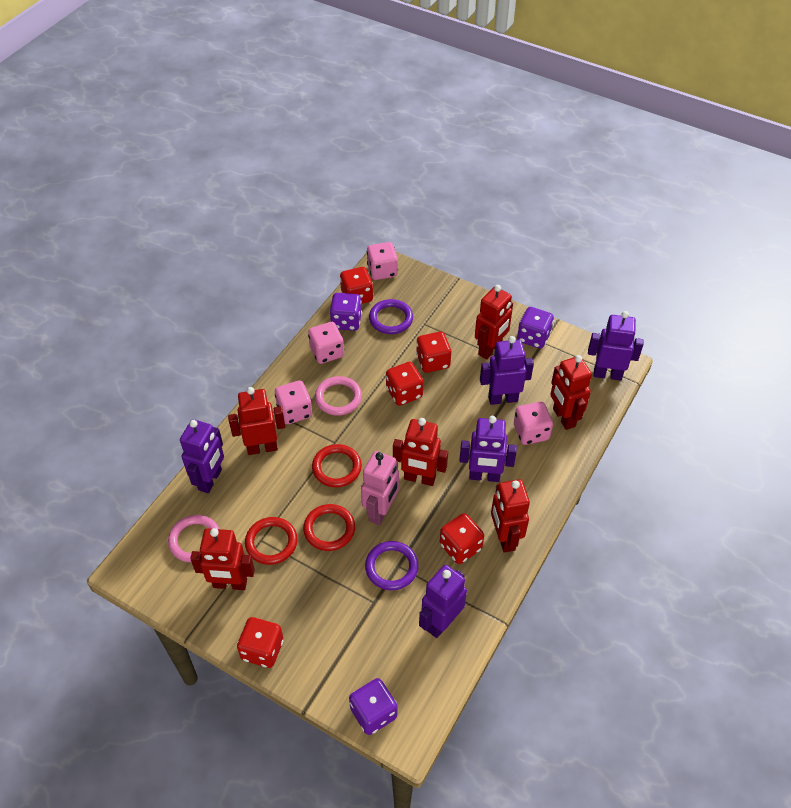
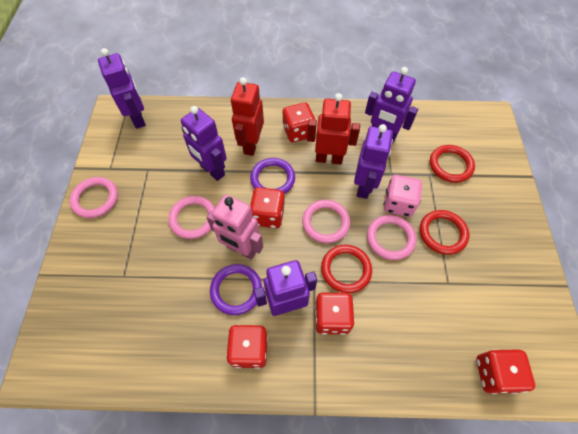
pink dice: [275,380,312,424] [308,322,344,364] [367,242,398,280] [514,402,553,445] = 4 -> [383,175,422,217] = 1
pink ring: [168,515,220,562] [315,376,362,416] = 2 -> [70,177,118,218] [169,196,215,239] [302,200,350,243] [367,215,416,260] = 4
purple dice: [330,293,362,331] [349,678,397,735] [517,307,554,349] = 3 -> none = 0
red robot: [190,528,255,590] [228,387,285,455] [393,418,448,486] [475,285,513,360] [491,479,530,553] [550,355,592,430] = 6 -> [231,77,264,156] [307,93,360,164] = 2

